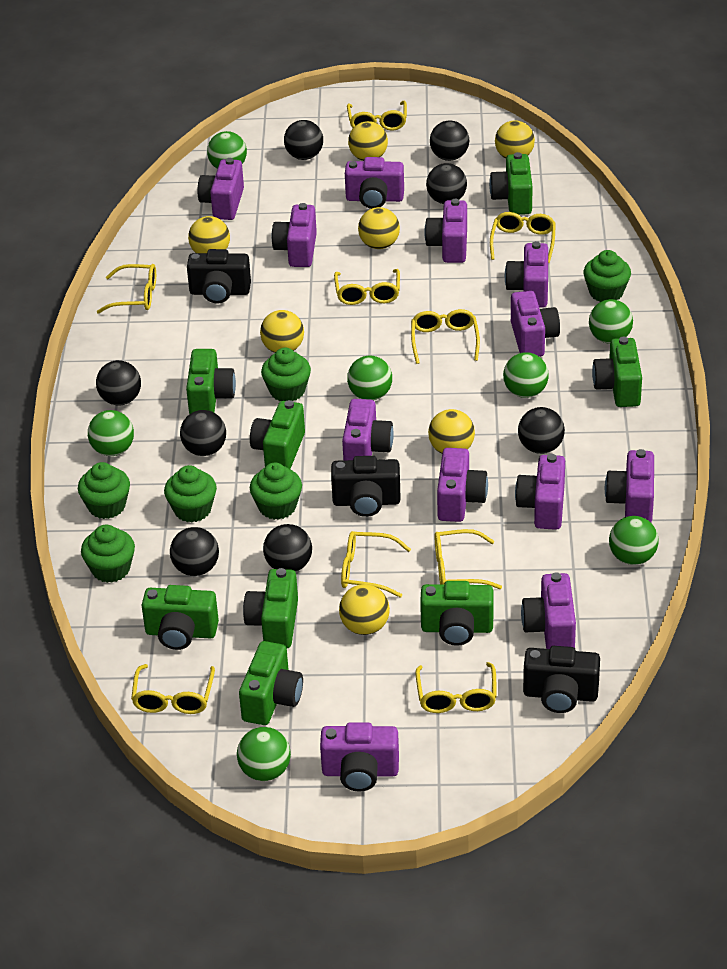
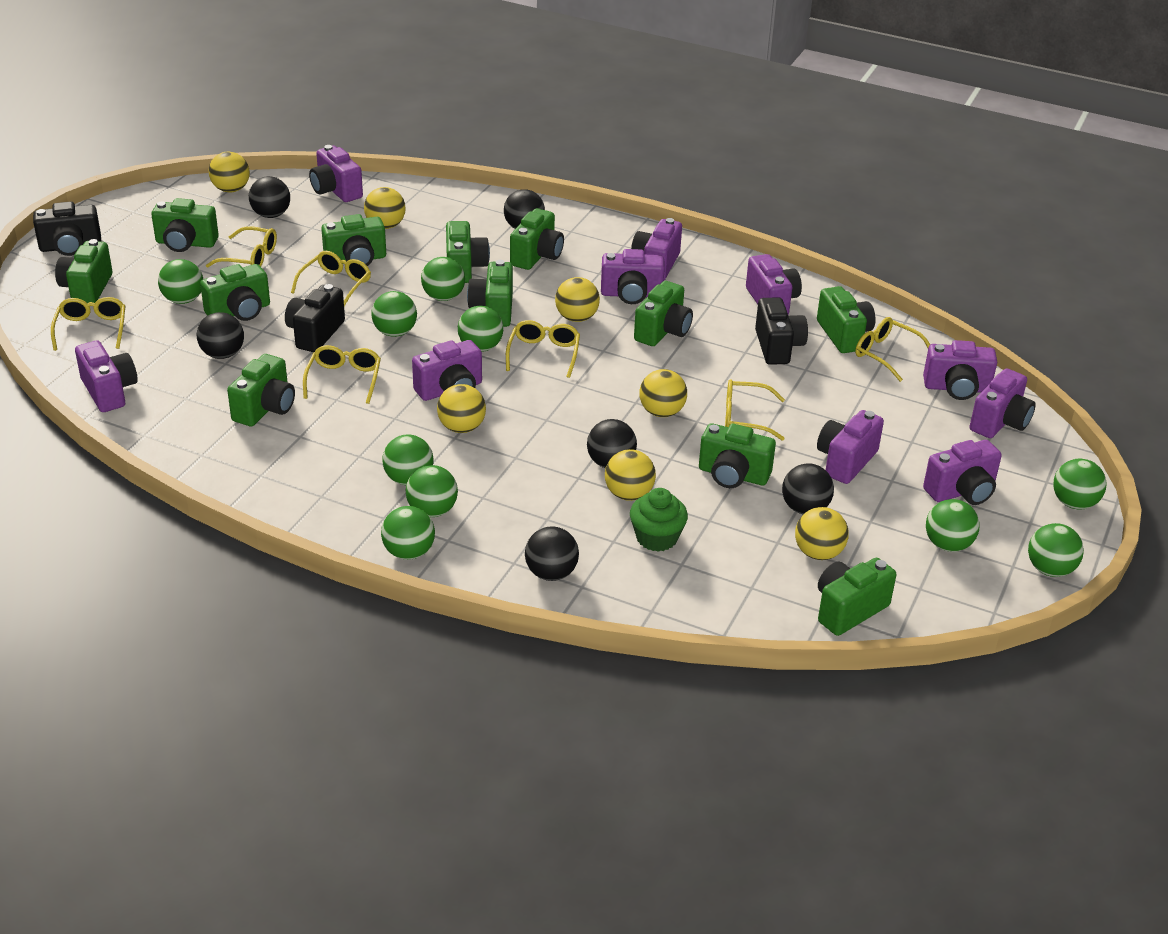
black ball: [96,360,141,405] [170,527,219,576] [180,410,226,456] [263,524,312,572] [284,120,323,160] [426,163,467,204] [430,121,469,161] [518,407,565,454] = 8 -> [197,312,244,359] [249,176,290,218] [504,189,545,229] [525,526,579,581] [587,419,637,468] [782,463,834,514] = 6
green ball: [88,410,134,456] [207,131,247,169] [237,727,291,781] [347,355,392,400] [503,352,549,398] [589,299,633,344] [609,516,659,565] = 7 -> [158,259,203,304] [371,291,417,337] [381,506,435,560] [382,434,434,485] [405,465,458,517] [421,257,465,301] [458,306,503,352] [926,499,980,552] [1028,523,1084,577] [1053,459,1106,510] = 10
green camera: [141,585,219,650] [186,349,236,414] [239,641,303,725] [243,568,298,648] [250,400,305,469] [420,581,494,646] [489,152,533,215] [592,337,642,407] = 8 -> [55,239,113,303] [151,198,219,252] [200,264,270,321] [227,354,295,426] [321,214,386,266] [446,221,490,283] [467,260,513,327] [510,208,564,270] [634,281,693,346] [699,423,776,488] [817,286,876,353] [818,558,896,636] = 12
green cupcake: [78,462,130,519] [81,525,135,583] [164,465,217,523] [250,463,302,520] [261,348,311,401] [583,250,631,302] = 6 -> [630,488,688,552] = 1
purple camera: [198,158,244,220] [272,203,317,267] [320,722,399,792] [342,399,394,460] [345,157,404,209] [424,199,467,263] [437,448,488,522] [505,241,548,308] [511,291,560,357] [515,454,565,530] [521,572,576,649] [605,449,654,522] = 12 -> [75,341,138,412] [309,145,363,202] [412,340,482,401] [601,249,665,304] [631,218,682,280] [746,254,802,315] [817,410,884,484] [923,340,997,400] [923,440,1002,505] [969,368,1036,438] = 10
yellow glasses: [97,264,156,314] [131,664,215,714] [334,269,400,305] [341,531,411,598] [347,101,407,131] [411,309,480,364] [415,662,497,713] [435,529,502,589] [490,212,556,263] = 9 -> [51,297,125,351] [206,226,277,268] [291,251,371,306] [303,345,381,404] [506,320,580,378] [725,380,785,441] [855,317,930,382] = 7

